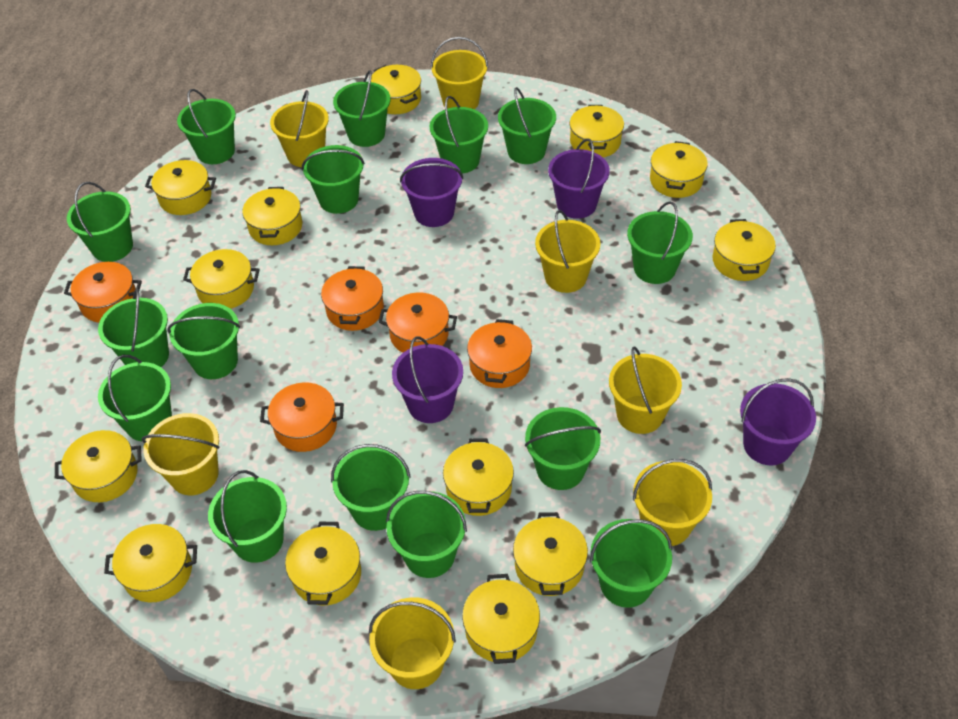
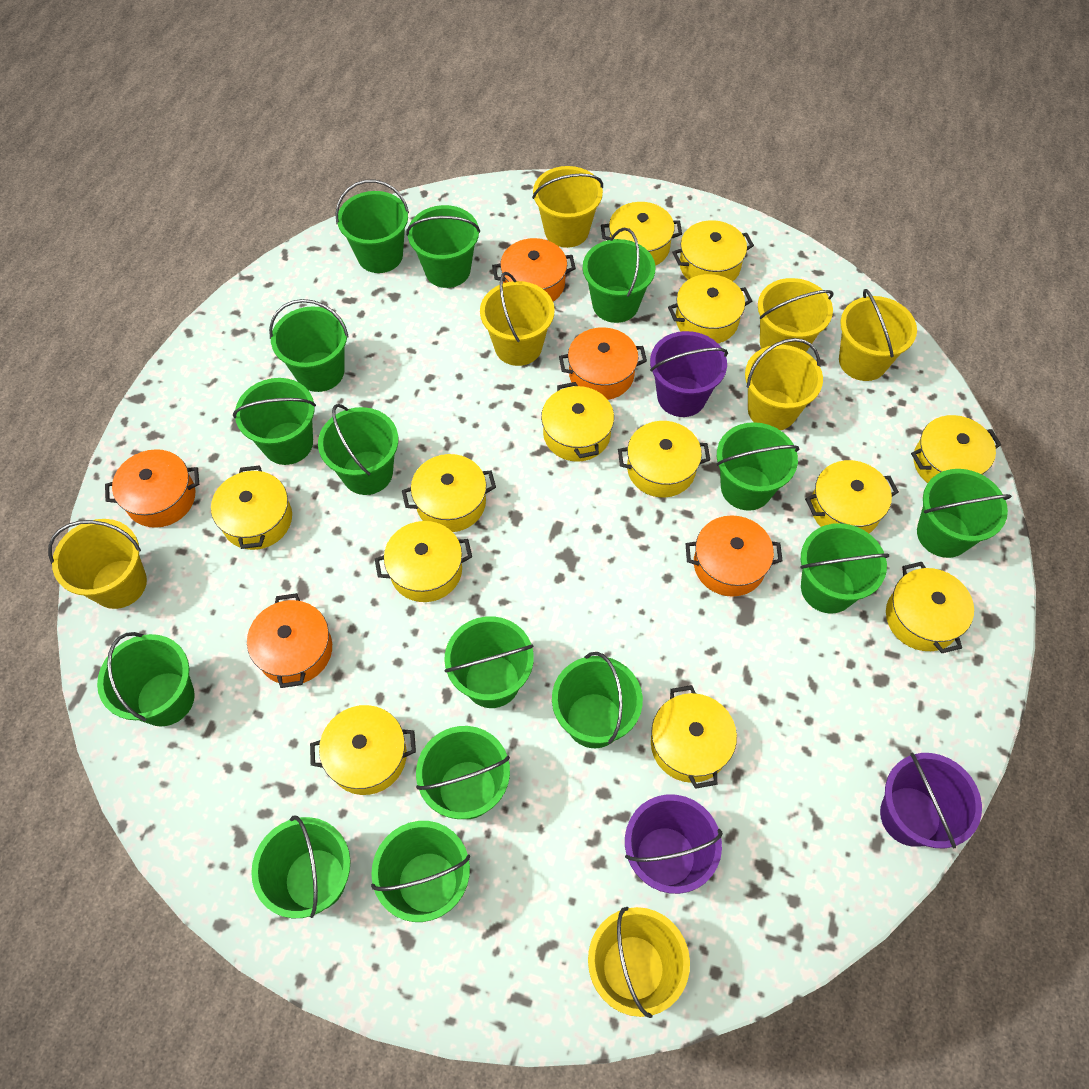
purple bucket: [392,336,463,423] [400,158,463,227] [548,138,610,219] [740,378,816,465] = 4 -> [625,794,723,894] [650,331,728,417] [880,753,982,848] = 3

